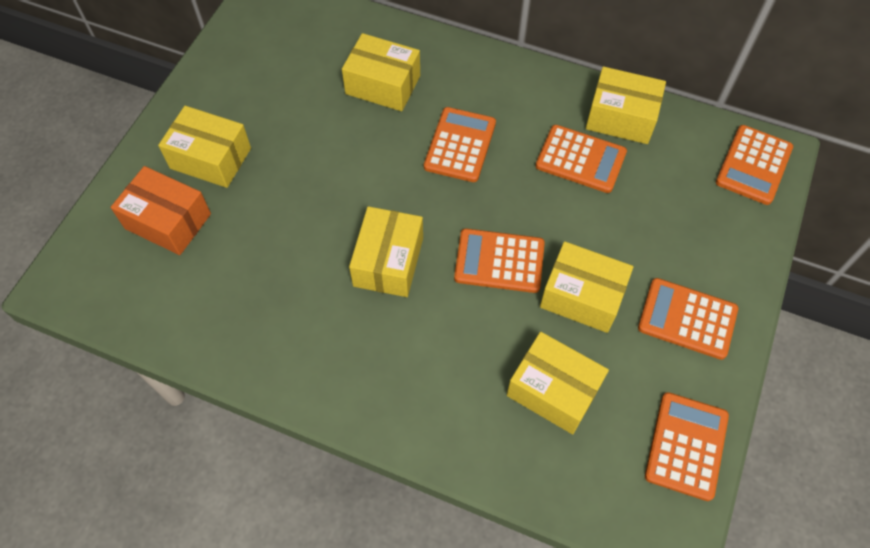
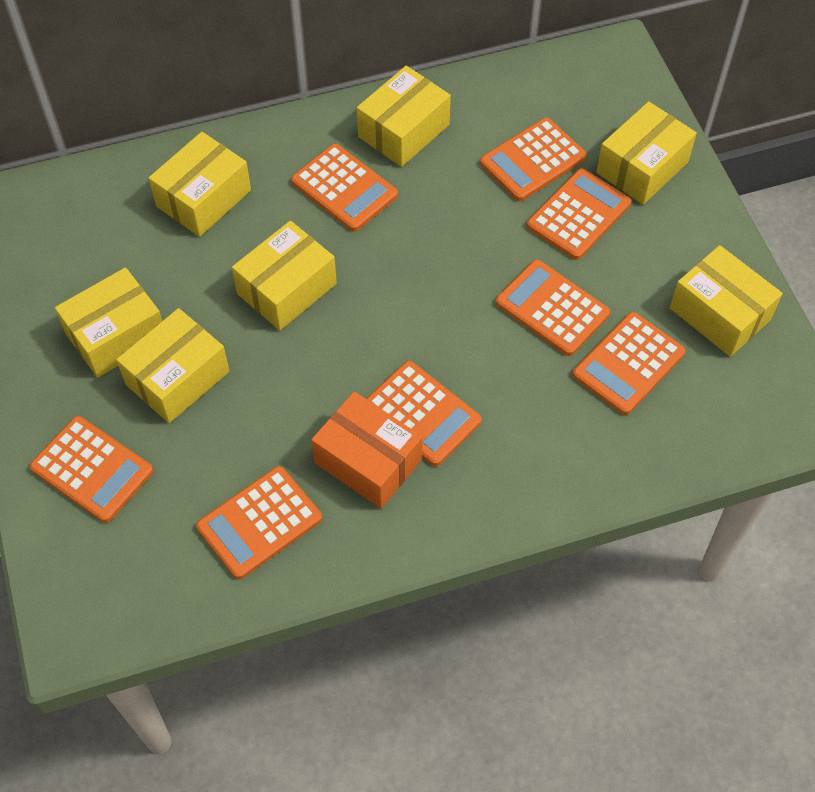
orange calculator: [424,107,496,182] [454,228,545,293] [536,125,627,193] [638,278,738,360] [645,392,729,501] [716,125,793,205] = 6 -> [30,416,153,523] [196,466,322,579] [291,144,398,232] [366,361,482,466] [480,118,587,201] [495,260,610,356] [527,168,631,260] [572,312,685,415] = 8
yellow box: [158,106,251,188] [342,33,420,111] [349,206,423,297] [507,332,609,434] [540,241,634,333] [586,66,666,144] = 6 -> [55,267,162,378] [116,308,229,423] [149,132,251,237] [232,221,337,331] [357,66,451,167] [596,101,697,205] [670,245,783,357] = 7

